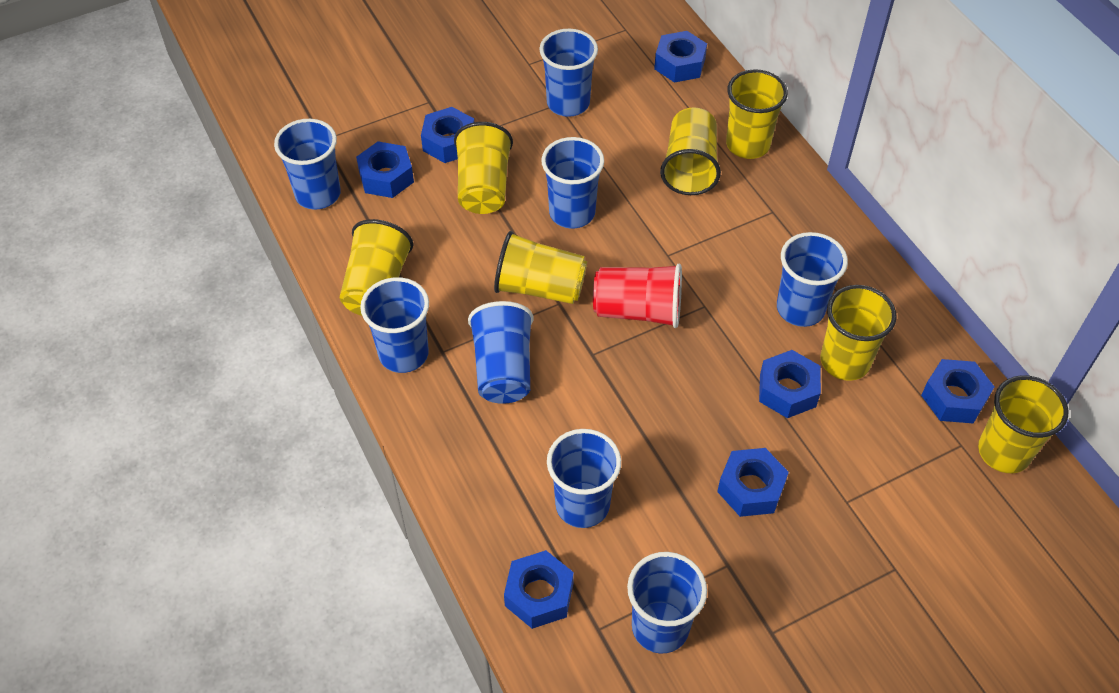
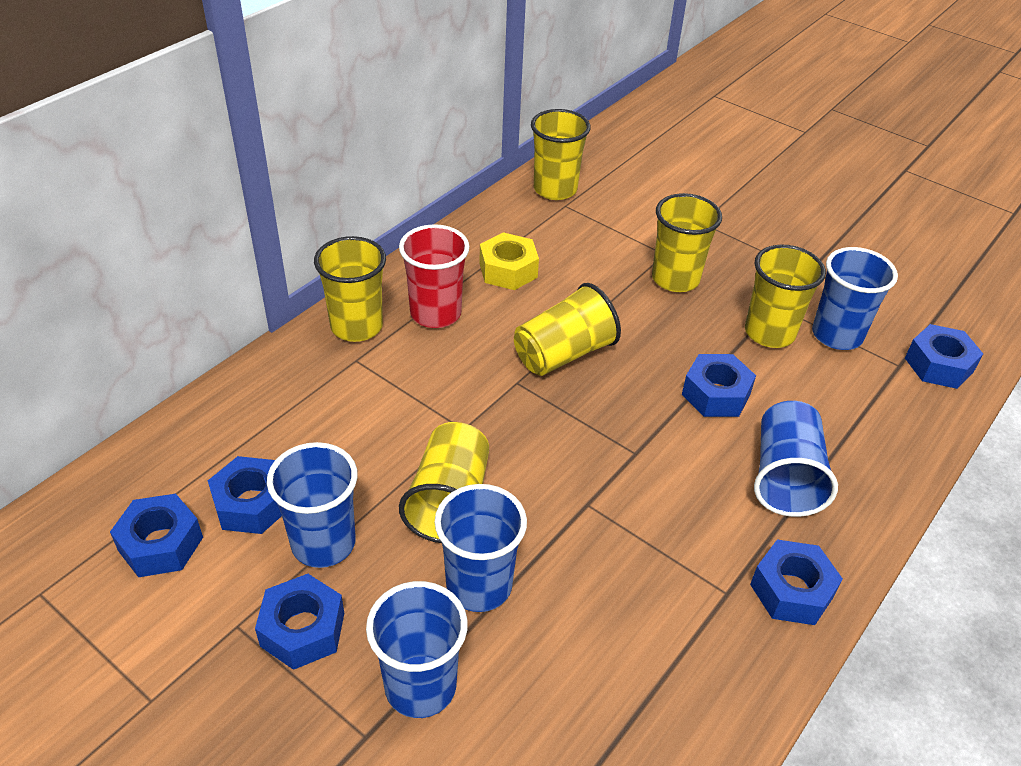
blue cup: [274,119,341,210] [360,277,429,373] [468,301,534,404] [539,29,598,117] [541,137,604,229] [547,429,621,528] [627,552,707,654] [777,232,848,327] = 8 -> [267,442,358,568] [366,581,468,718] [435,484,527,612] [754,401,838,517] [812,247,898,350] = 5
blue nut: [356,141,414,198] [421,107,474,163] [504,550,574,629] [654,31,707,83] [717,448,789,517] [759,350,821,418] [921,359,995,423] = 7 -> [110,494,203,577] [208,456,282,534] [255,574,344,670] [682,354,756,417] [750,540,843,625] [905,324,983,389] = 6
yellow cup: [340,219,413,316] [454,122,513,214] [494,231,587,304] [660,107,721,195] [726,69,788,159] [820,285,897,381] [978,375,1068,473] = 7 -> [314,236,386,342] [399,422,489,543] [514,283,621,376] [531,109,591,200] [652,193,722,292] [745,245,826,348] = 6
yellow nut: none = 0 -> [479,232,539,290] = 1

